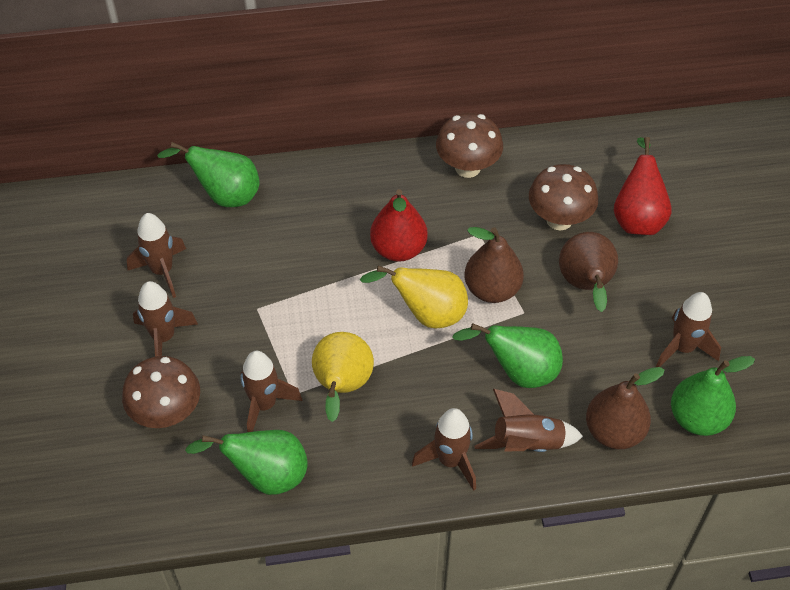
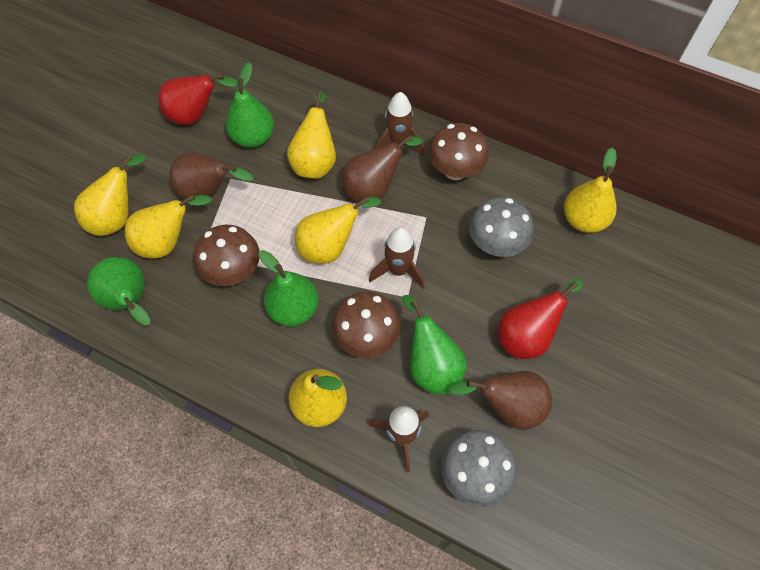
brown rocket: [127,213,186,298] [133,281,198,357] [241,351,302,432] [412,408,476,491] [474,389,583,452] [656,292,721,367] = 6 -> [369,227,425,289] [369,406,429,473] [375,92,425,156] = 3
grey mushroom: none = 0 -> [441,430,517,507] [469,197,533,257] = 2
yellow pear: [312,332,374,422] [360,266,468,329] = 2 -> [74,154,146,236] [125,194,212,259] [287,92,336,179] [289,369,347,427] [295,197,381,264] [564,147,617,233] = 6

